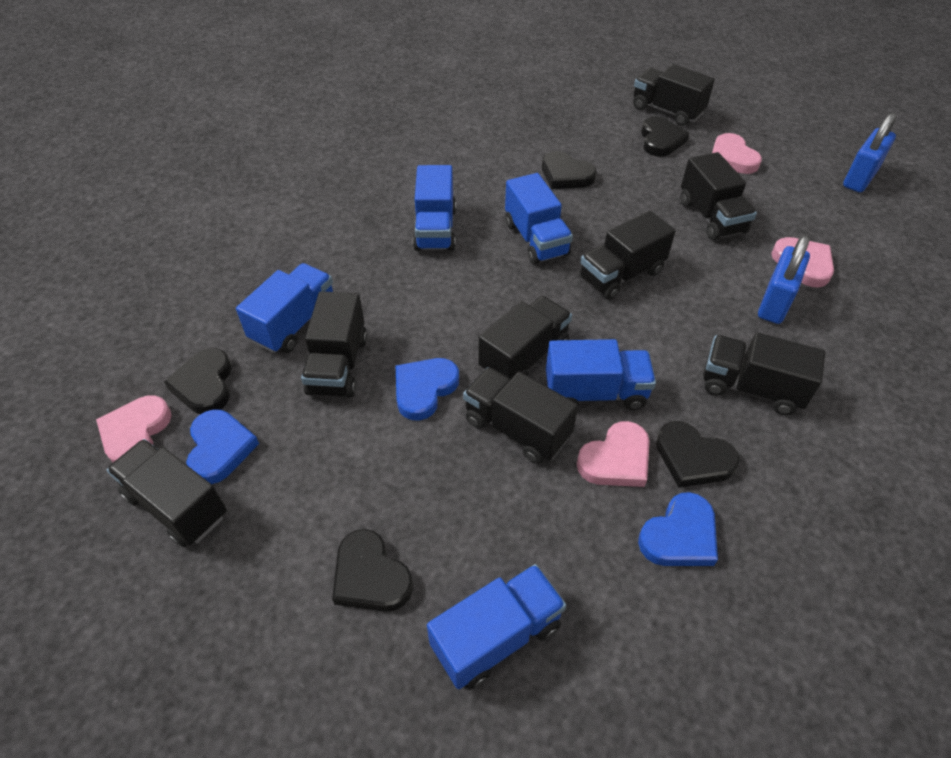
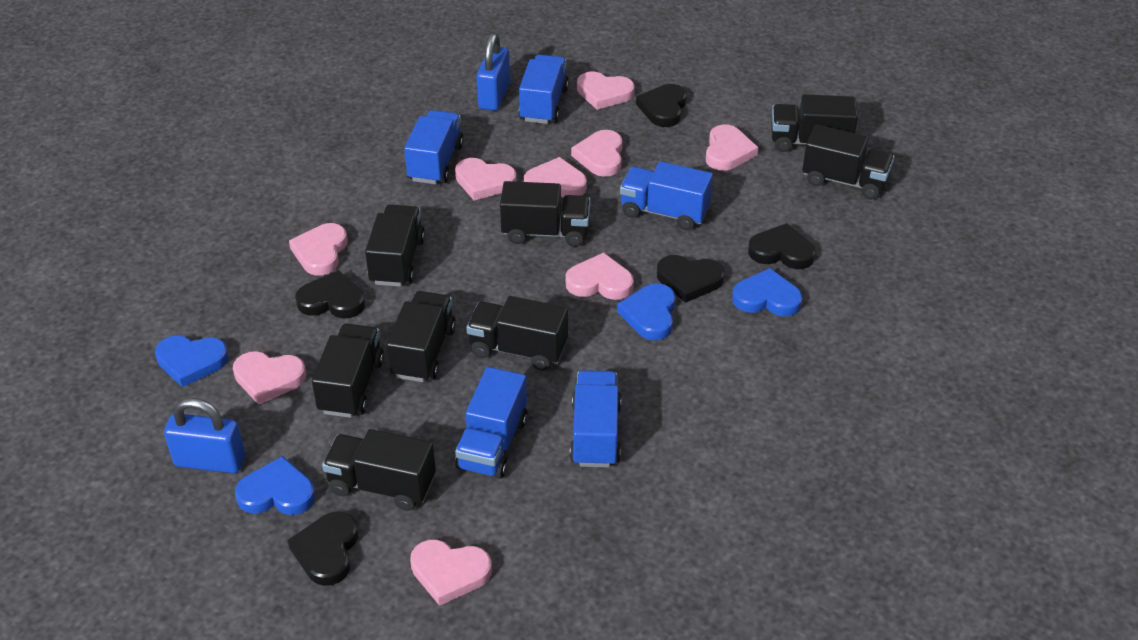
blue heart: [186,409,259,484] [396,358,459,421] [638,492,718,566] = 3 -> [155,335,229,387] [235,456,315,515] [617,283,676,340] [732,268,803,316] = 4
pink heart: [96,395,171,463] [577,421,650,487] [712,133,762,174] [771,237,834,287] = 4 -> [233,351,306,404] [289,223,348,275] [410,539,492,606] [455,158,517,201] [524,157,587,198] [566,253,634,300] [571,130,622,177] [577,71,635,110] [706,125,758,171] = 9

